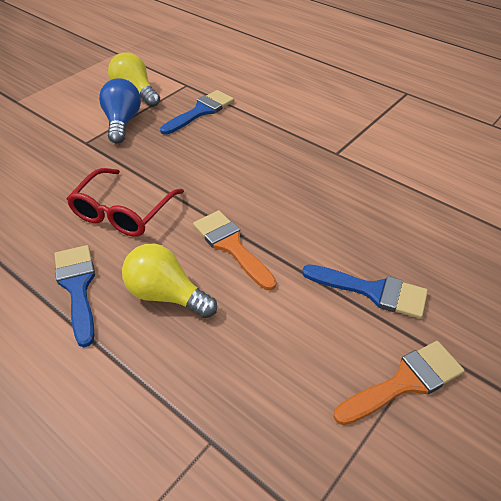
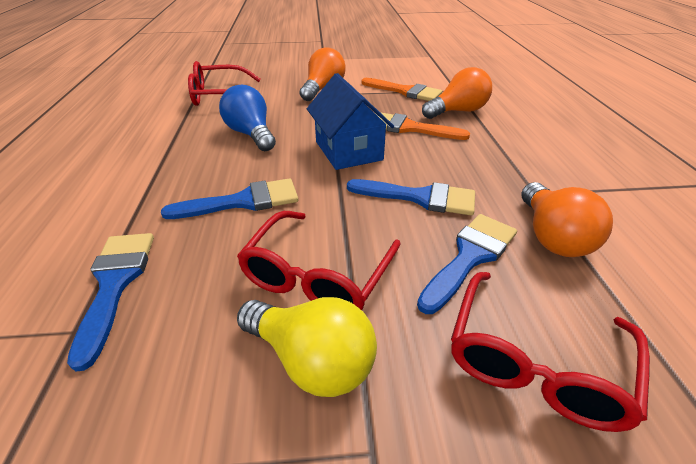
blue brush: [54,245,95,347] [160,90,234,135] [302,264,428,319] = 3 -> [67,233,154,372] [161,178,298,219] [347,179,475,216] [417,214,517,314] = 4
blue house: none = 0 -> [307,73,394,170] = 1
orange light bulb: none = 0 -> [300,47,346,101] [422,67,492,119] [522,182,613,257] = 3
red glasses: [67,168,184,237] = 1 -> [188,61,261,106] [237,211,401,310] [451,272,650,432] = 3
yellow light bulb: [108,52,160,107] [122,243,217,318] = 2 -> [237,297,377,397] = 1

